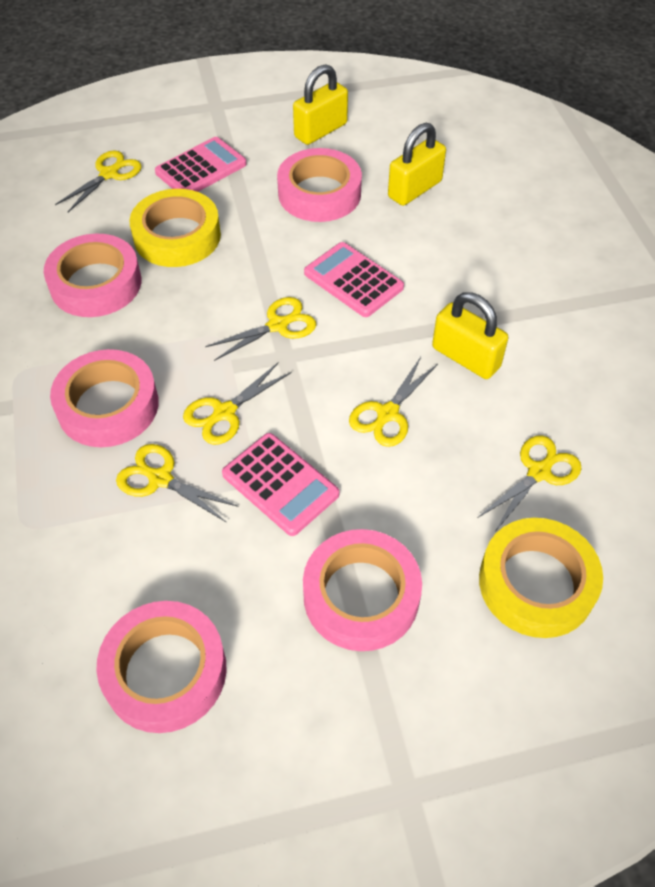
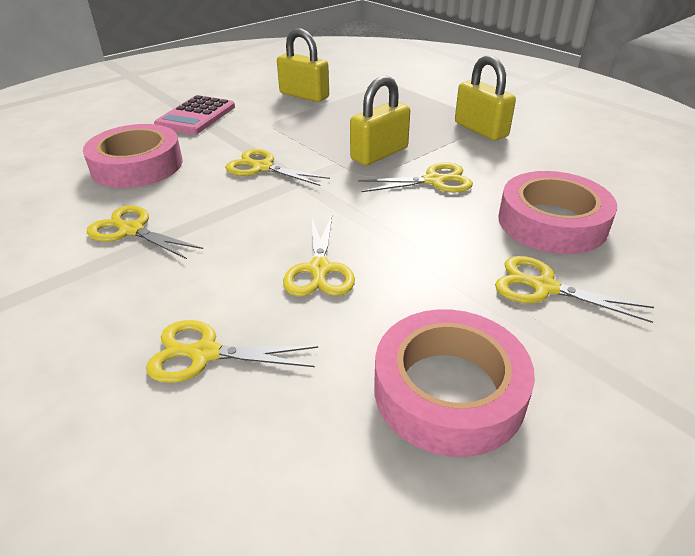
pink calculator: [155,137,247,192] [222,433,339,536] [304,242,404,317] = 3 -> [154,95,235,135] = 1
pink tape: [44,234,141,317] [50,349,159,447] [96,601,227,733] [277,148,362,222] [303,529,422,651] = 5 -> [83,124,183,188] [374,309,535,457] [498,171,617,254] = 3
yellow tape: [130,189,221,267] [479,518,603,638] = 2 -> none = 0

